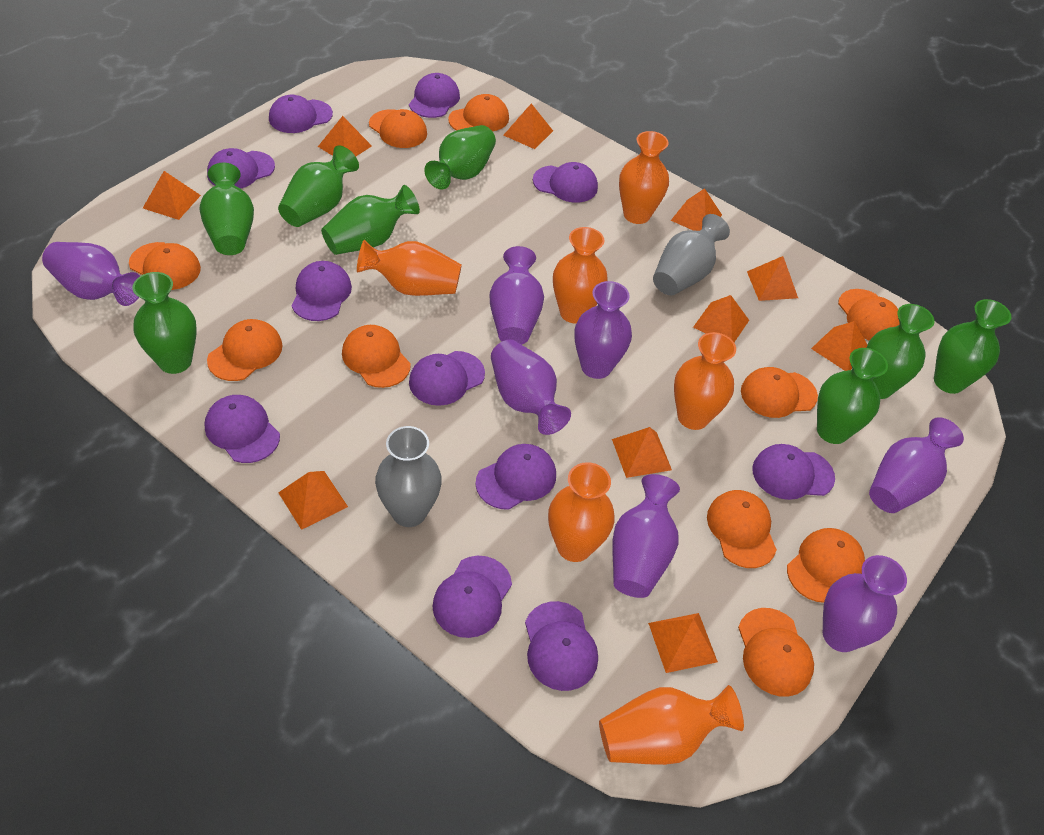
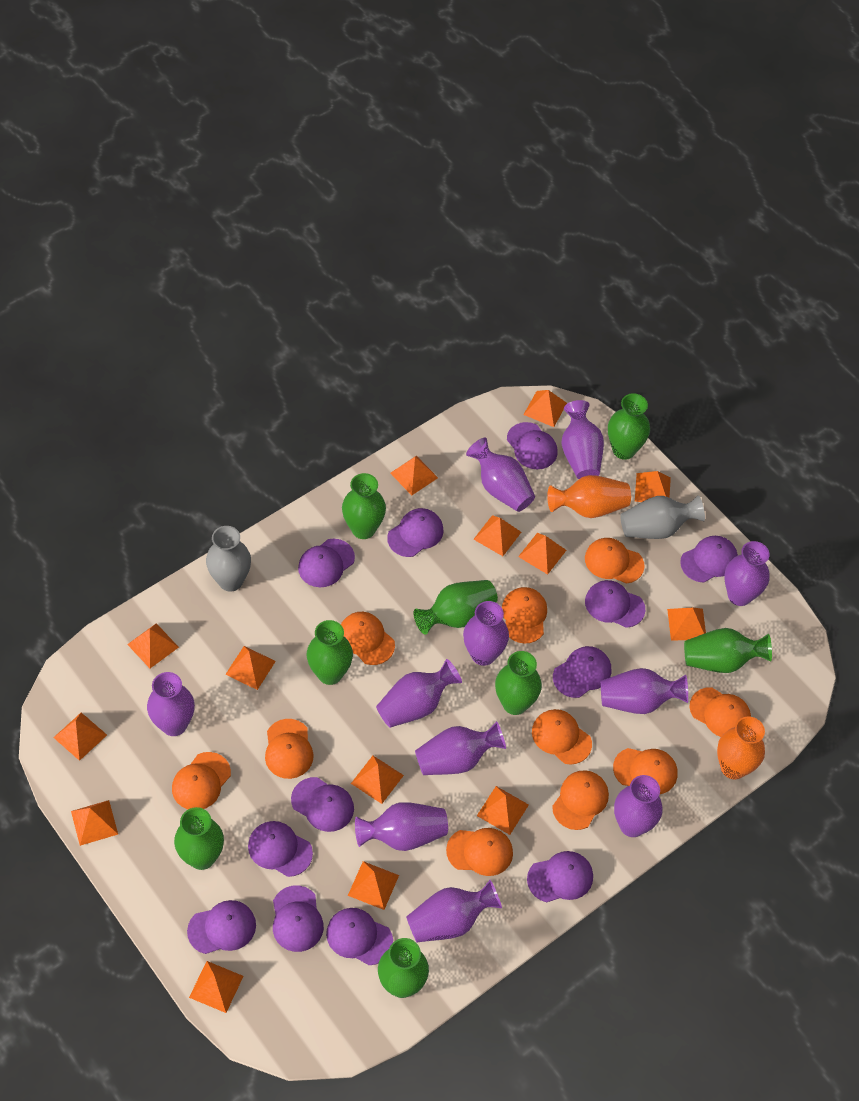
orange pyramid: [143,171,201,220] [278,471,348,530] [318,116,372,156] [503,104,553,149] [612,427,672,478] [648,613,718,673] [671,188,722,231] [693,295,749,342] [747,256,798,301] [811,321,867,371] = 10 -> [53,713,107,761] [71,800,118,846] [127,623,179,668] [189,961,243,1013] [225,646,276,690] [348,861,399,910] [351,756,404,804] [390,456,438,495] [473,515,521,556] [477,786,529,835] [518,533,567,575] [523,390,567,427] [635,471,671,502] [667,607,706,640] = 14
orange vase: [357,240,462,296] [548,462,615,562] [553,227,608,324] [599,685,744,765] [619,131,669,224] [674,332,736,430] = 6 -> [547,475,631,518] [717,717,765,779] = 2
purple cap: [205,395,280,463] [207,148,275,189] [269,95,333,133] [292,261,352,321] [409,73,460,118] [409,351,485,406] [432,556,512,638] [475,444,556,510] [525,601,598,691] [533,162,598,203] [752,444,835,500] = 11 -> [187,900,256,954] [248,821,313,877] [273,885,324,952] [291,777,354,832] [298,539,355,587] [326,908,393,965] [387,508,444,557] [507,422,558,469] [527,851,593,902] [553,646,612,698] [585,580,645,628] [680,536,738,582] = 12
purple vase: [42,242,140,306] [490,246,544,345] [491,340,571,435] [574,281,632,379] [613,474,680,598] [823,555,907,652] [869,417,964,513] = 7 -> [147,672,195,736] [355,802,448,851] [376,659,462,728] [406,880,502,942] [415,721,506,775] [463,601,509,666] [466,437,535,512] [561,400,604,479] [601,668,688,714] [614,775,663,837] [724,541,770,606] = 11

